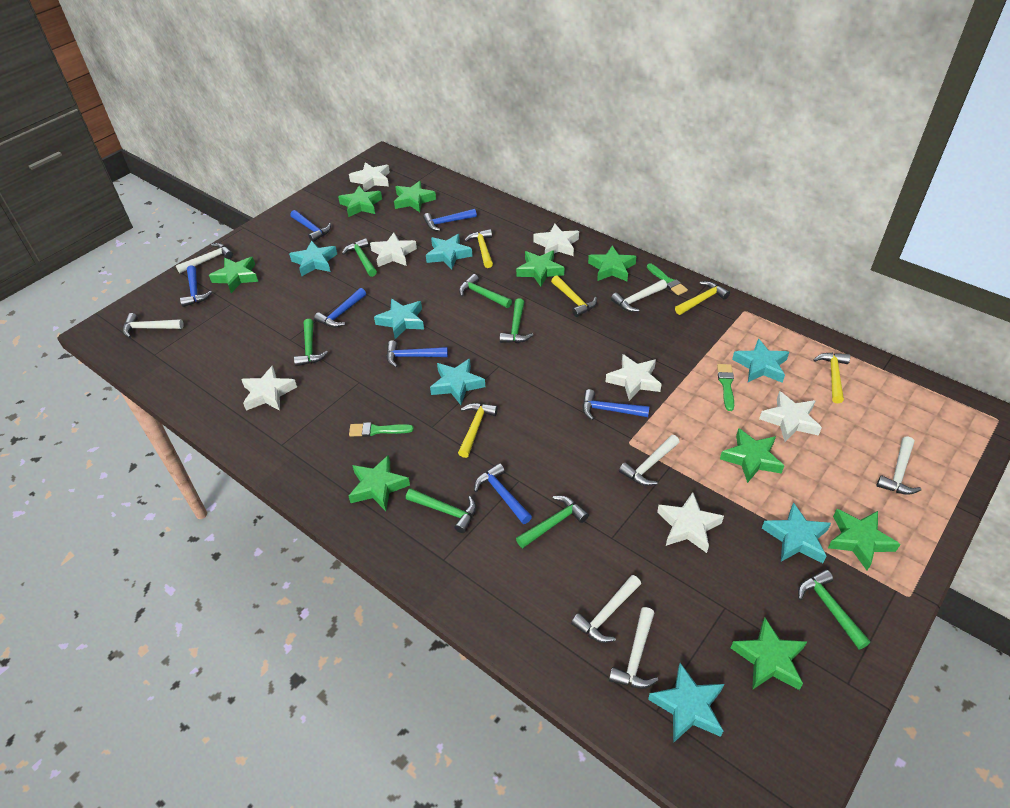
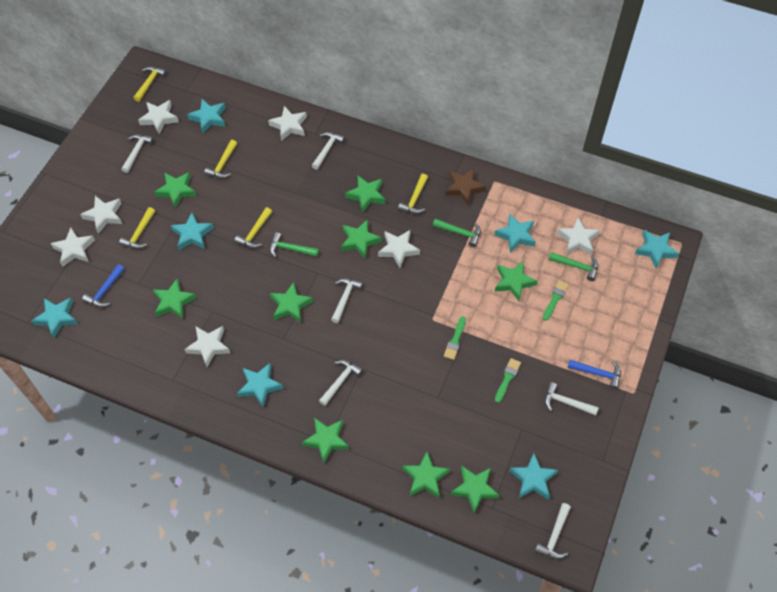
blue hammer: [180,265,212,307] [290,210,331,242] [314,288,366,328] [386,340,448,368] [423,209,477,231] [474,463,532,524] [582,389,650,420] = 7 -> [82,264,125,307] [568,360,621,389] = 2
brown star: none = 0 -> [445,169,486,205] = 1
green hammer: [294,319,328,366] [342,238,377,277] [406,488,476,533] [459,274,512,308] [500,298,533,343] [516,496,589,548] [798,569,870,650] = 7 -> [270,232,319,257] [433,219,481,247] [549,252,598,281] = 3
white hammer: [123,313,184,338] [176,243,233,273] [571,575,641,643] [609,607,659,689] [611,279,667,312] [619,435,680,486] [877,436,922,495] = 7 -> [121,134,154,173] [312,132,345,170] [319,360,363,406] [331,278,363,323] [535,503,571,559] [545,382,599,416] = 6

